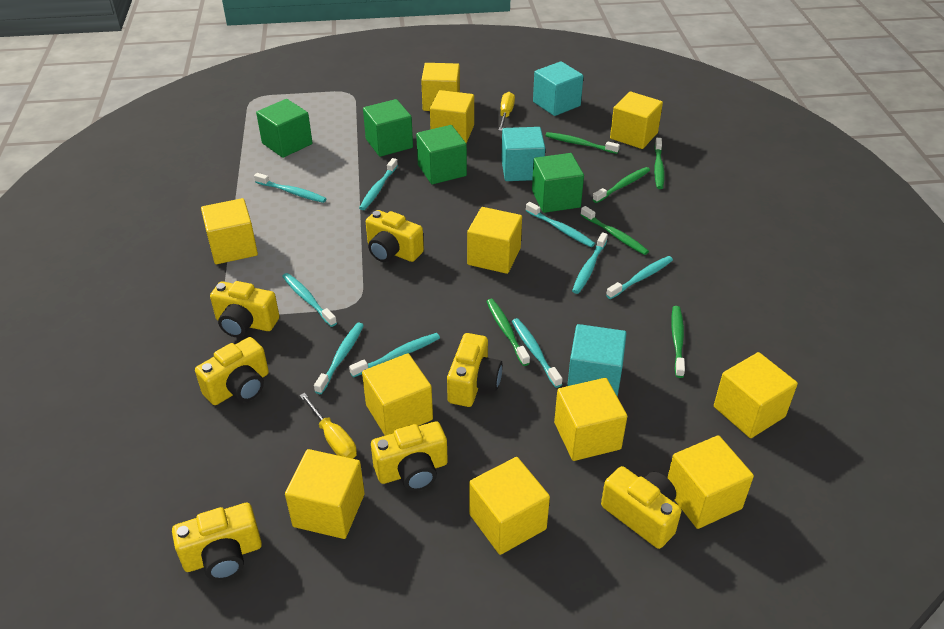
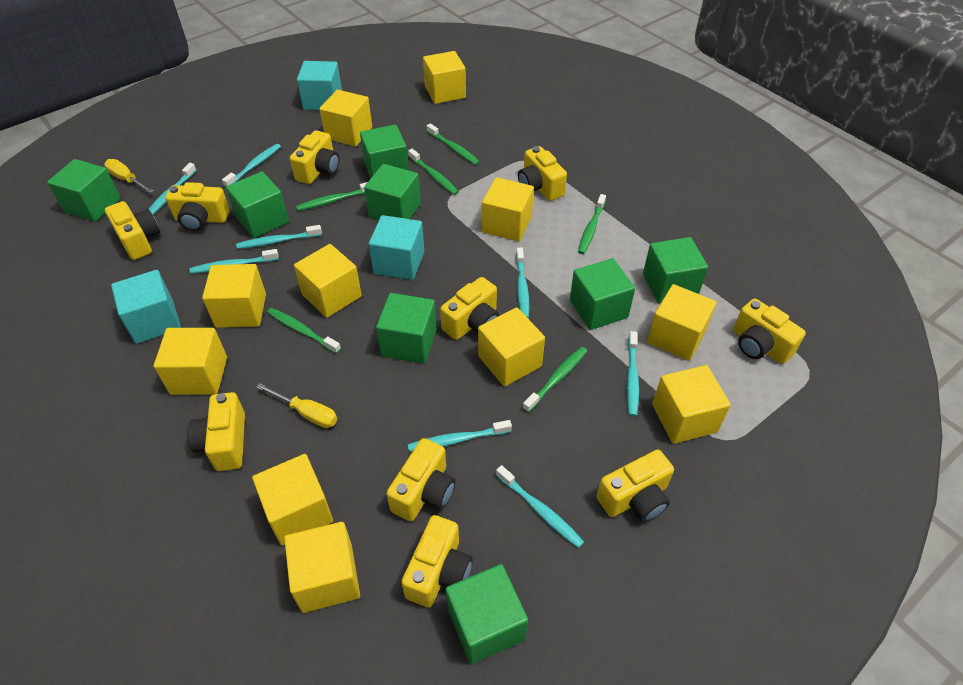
green cube: [256,99,313,158] [363,99,413,157] [416,125,467,184] [532,153,584,213] = 4 -> [47,159,121,222] [226,172,289,238] [360,125,409,178] [364,164,421,220] [376,293,437,364] [446,564,528,664] [570,258,635,330] [643,237,708,304] = 8
turquoise toothbrush: [254,173,327,203] [282,273,337,327] [314,323,364,394] [349,333,440,378] [359,158,398,210] [512,318,562,388] [526,202,595,247] [572,232,608,294] [606,256,673,299] = 9 -> [149,163,196,215] [190,249,279,274] [222,144,281,187] [236,225,322,249] [408,420,512,452] [496,465,584,548] [516,248,529,318] [626,331,639,417] = 8
yellow camera: [172,503,262,580] [195,337,269,405] [210,281,279,337] [366,210,424,262] [371,421,448,491] [447,333,503,407] [601,466,682,549] = 7 -> [105,201,160,260] [166,182,230,231] [187,392,245,471] [290,130,339,184] [386,438,456,521] [401,515,473,608] [440,277,499,340] [518,146,567,201] [597,450,674,522] [733,298,806,364] = 10

